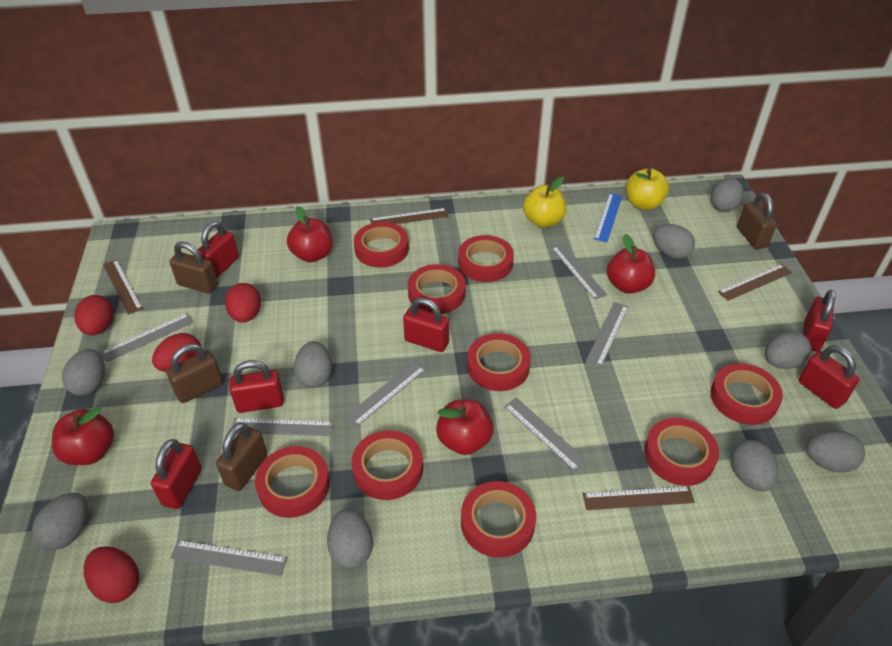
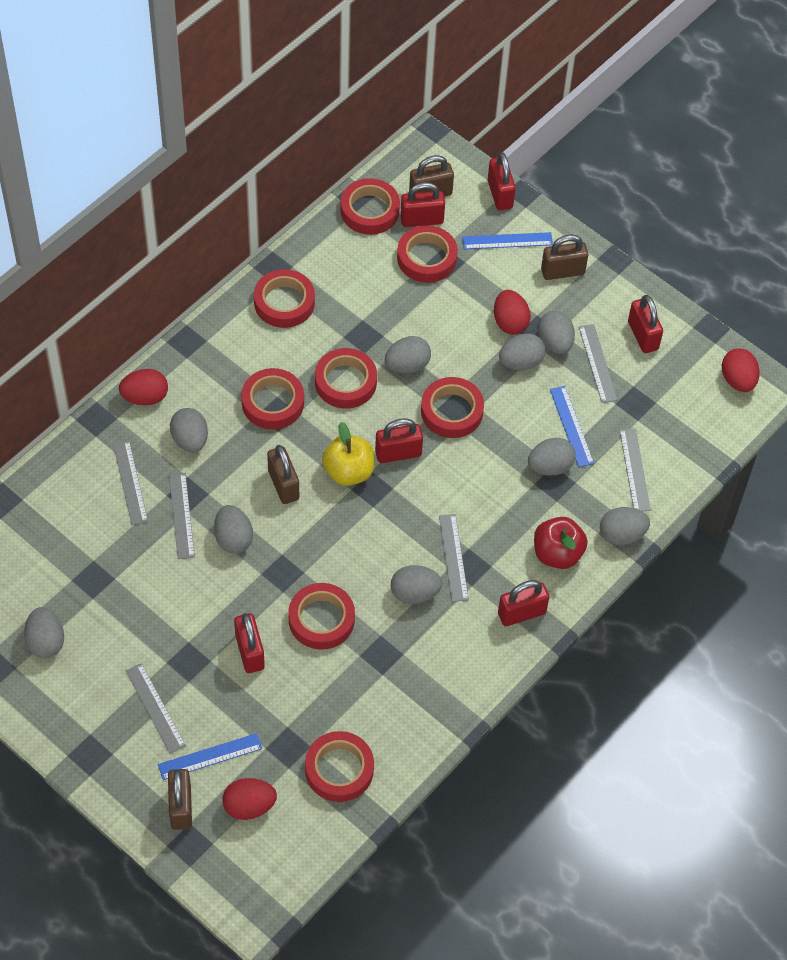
blue ruler: [594,193,622,242] = 1 -> [158,733,262,780] [462,232,553,249] [550,386,594,467] = 3
brown ruler: [103,259,143,315] [370,208,449,224] [583,486,695,510] [718,264,792,301] = 4 -> none = 0
grey ruler: [101,313,194,362] [170,540,287,576] [231,418,334,436] [345,361,426,427] [504,398,588,472] [551,244,607,300] [586,302,629,367] = 7 -> [113,441,148,525] [126,663,186,754] [169,473,195,559] [439,514,469,602] [579,324,617,403] [619,429,651,511] = 6
red apple: [52,407,114,465] [287,206,333,262] [436,399,494,455] [607,234,655,294] = 4 -> [534,517,588,569] = 1
red tape: [255,446,330,518] [351,430,423,500] [354,222,409,268] [408,264,466,314] [458,235,514,282] [461,481,536,558] [467,333,531,391] [644,418,719,486] [710,363,783,425] = 9 -> [241,368,304,429] [254,269,315,328] [288,583,355,650] [305,731,374,802] [315,348,377,409] [341,178,400,235] [397,225,458,283] [421,377,484,438] = 8
yellow apple: [523,176,567,228] [626,168,669,210] = 2 -> [322,422,374,486] = 1

